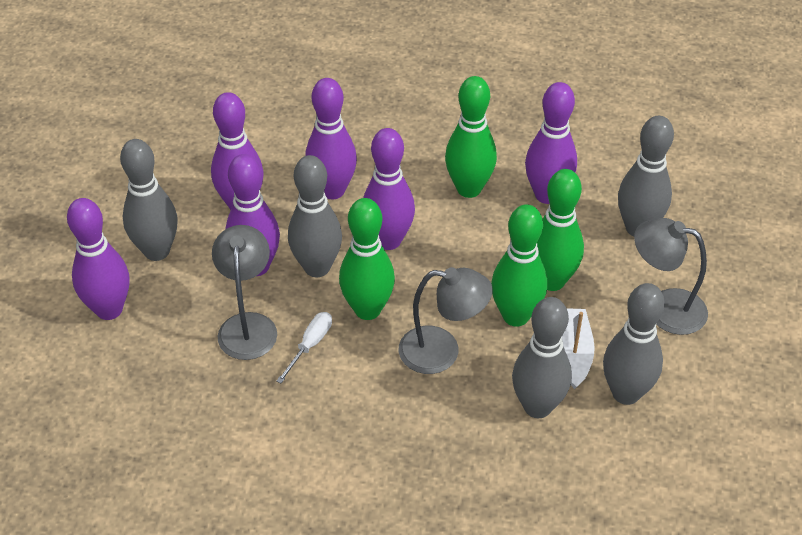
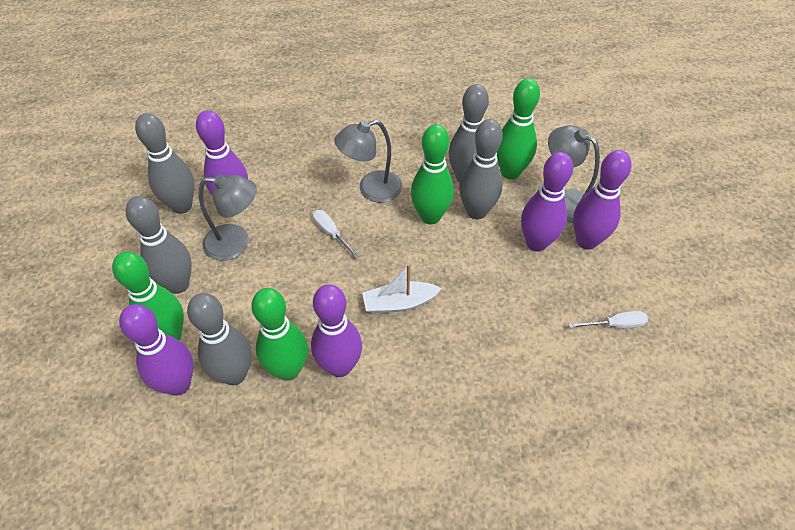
purple bowling pin: [67,198,129,320] [211,92,263,210] [225,154,280,276] [305,78,357,199] [363,128,415,250] [525,82,577,204] = 6 -> [119,304,193,396] [196,110,248,196] [311,284,362,377] [521,152,573,252] [573,150,632,250] = 5
white screwdriver: [277,312,332,383] = 1 -> [313,210,359,258] [569,311,648,328] = 2

